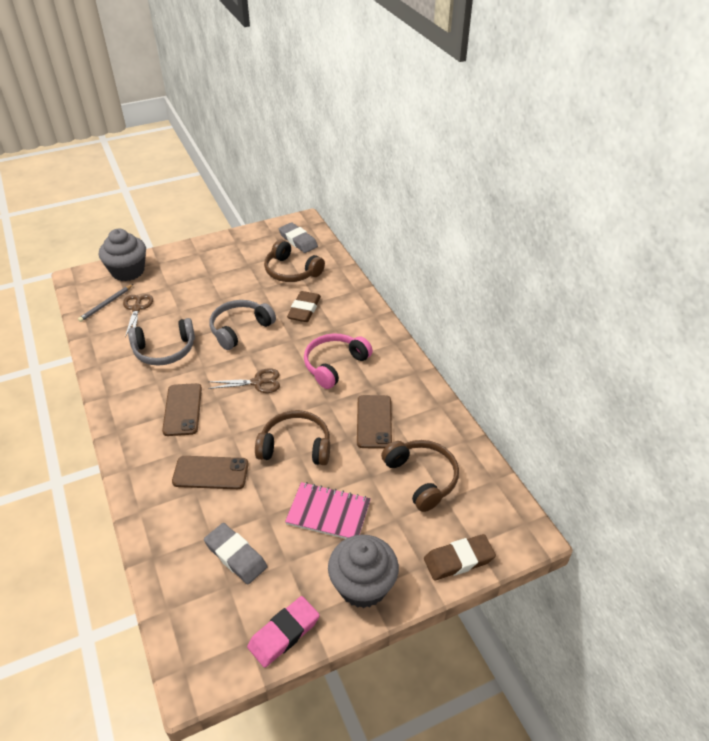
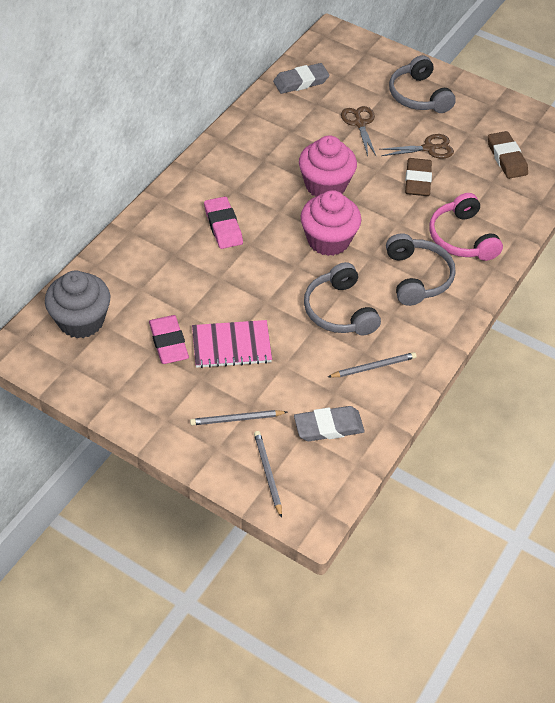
brown headphones: [255,410,330,465] [264,240,325,282] [381,440,459,512] = 3 -> none = 0
brown phone: [162,383,202,436] [172,456,249,489] [357,395,392,449] = 3 -> none = 0
grey cupcake: [99,229,146,281] [328,535,399,608] = 2 -> [45,270,110,338] = 1
grey headphones: [128,318,195,366] [210,300,276,350] = 2 -> [304,262,381,335] [386,233,456,306] [389,55,456,113] = 3
grey pencil: [78,284,133,322] = 1 -> [190,410,287,425] [254,431,282,518] [328,352,417,377] = 3
pink cupcake: none = 0 -> [299,136,357,197] [301,190,361,256] = 2
pink eraser: [247,596,320,668] = 1 -> [149,315,189,364] [204,197,243,249] = 2

